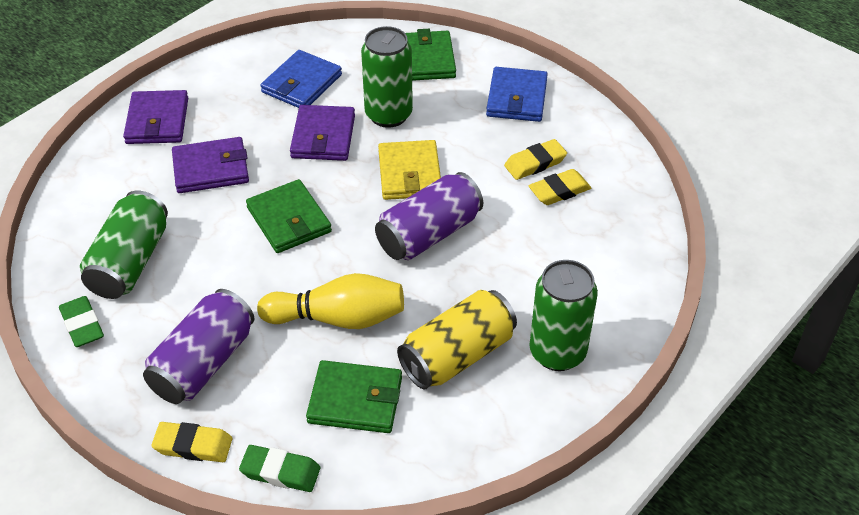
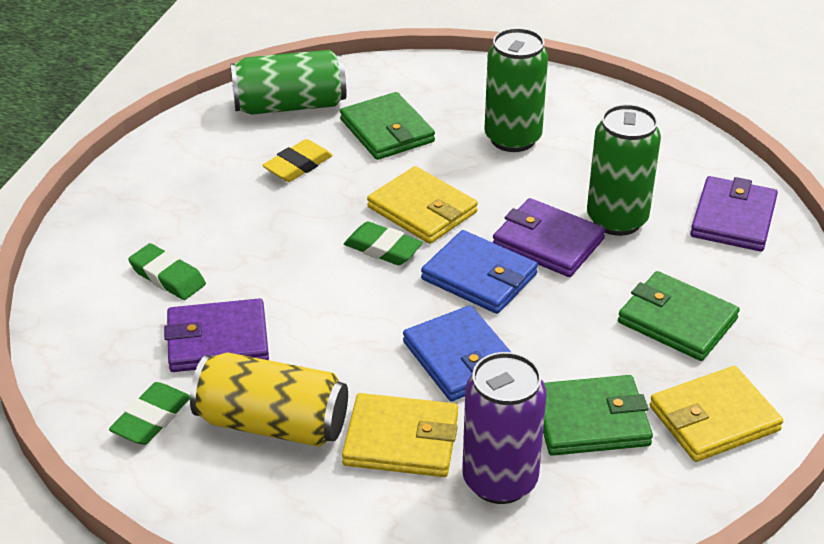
green eraser: [59,296,104,347] [239,445,320,492] = 2 -> [109,382,190,445] [128,243,206,300] [344,222,423,265] = 3
purple can: [143,289,254,404] [375,172,483,260] = 2 -> [462,352,547,504] = 1
yellow bowling pin: [257,273,404,329] = 1 -> none = 0
yellow eraser: [151,422,232,462] [504,139,567,180] [528,169,591,205] = 3 -> [262,139,333,182] = 1
yellow wallet: [378,140,441,200] = 1 -> [342,393,458,477] [367,166,478,244] [650,366,783,462] = 3

